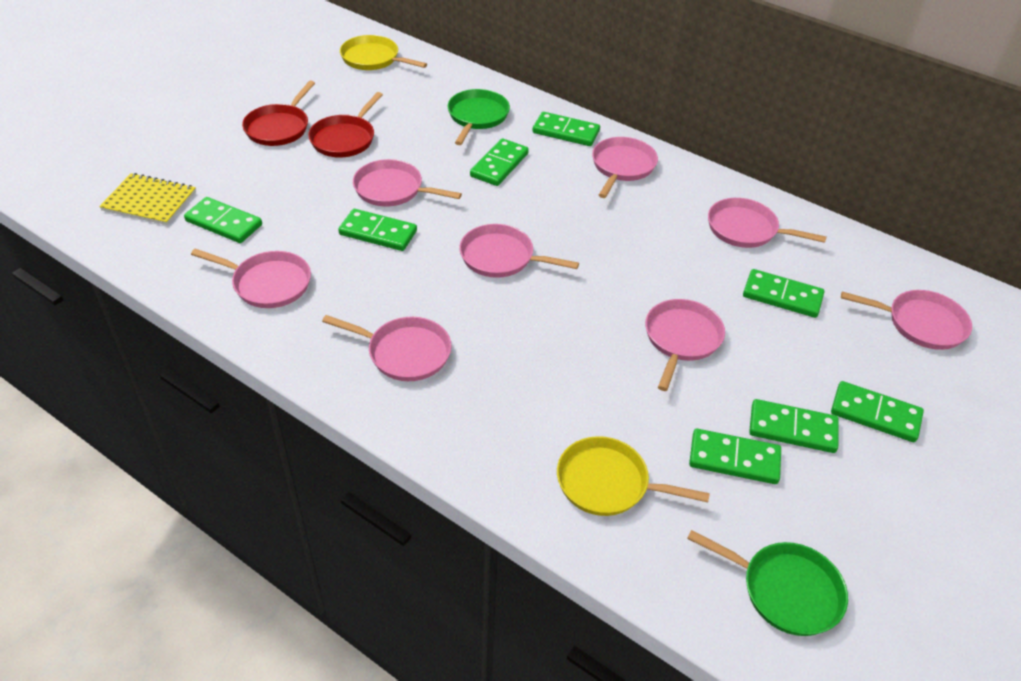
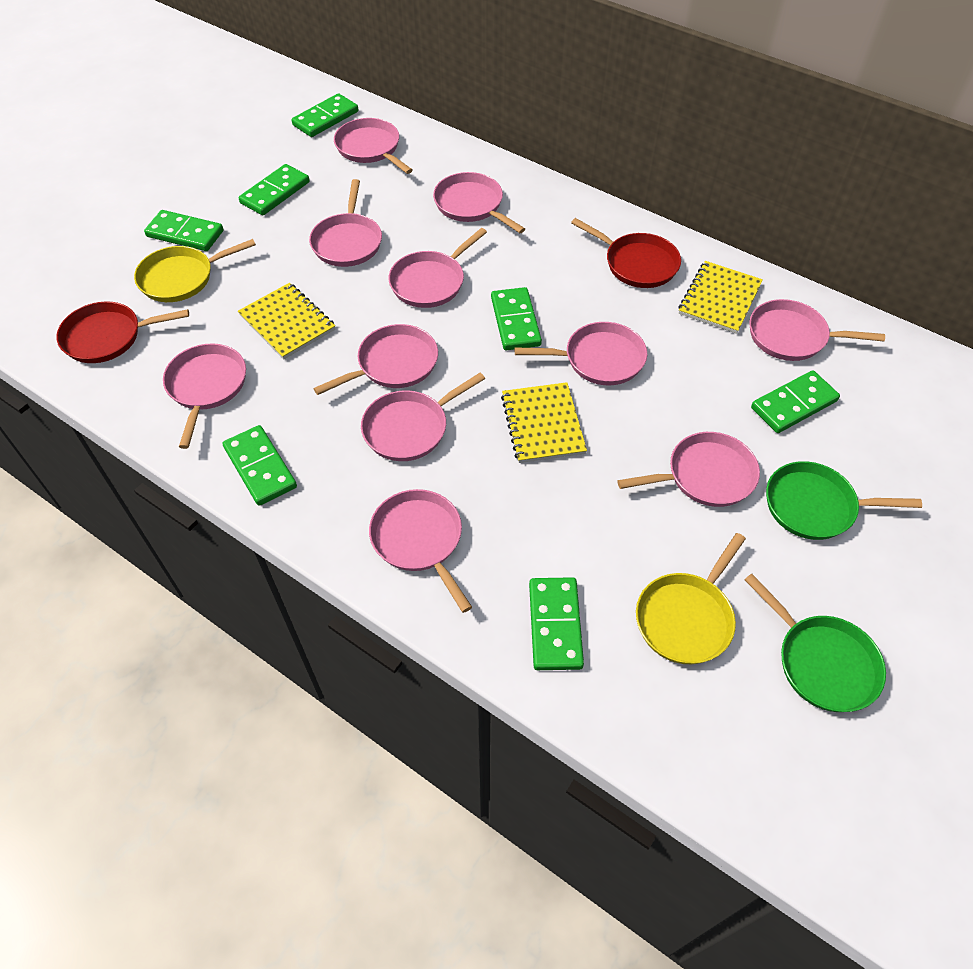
green domino: [184,197,262,243] [338,209,417,251] [470,138,529,186] [533,112,600,146] [689,429,781,484] [743,269,824,318] [749,399,839,453] [831,381,924,442] = 8 -> [144,210,224,251] [223,425,297,506] [239,164,310,215] [291,93,358,137] [491,287,542,350] [529,577,584,670] [751,370,840,433] = 7
pink pan: [191,249,311,308] [322,315,452,381] [353,159,462,207] [459,224,579,278] [592,137,658,198] [645,299,725,391] [708,198,826,248] [841,290,972,350] = 8 -> [163,343,246,449] [309,179,382,267] [313,324,438,395] [334,118,413,174] [361,373,485,461] [369,489,472,613] [389,228,487,308] [433,172,525,233] [514,322,647,385] [617,432,760,507] [749,299,885,361] = 11
yellow notebook: [99,173,196,225] = 1 -> [238,283,335,359] [501,382,587,463] [678,261,763,334] = 3

